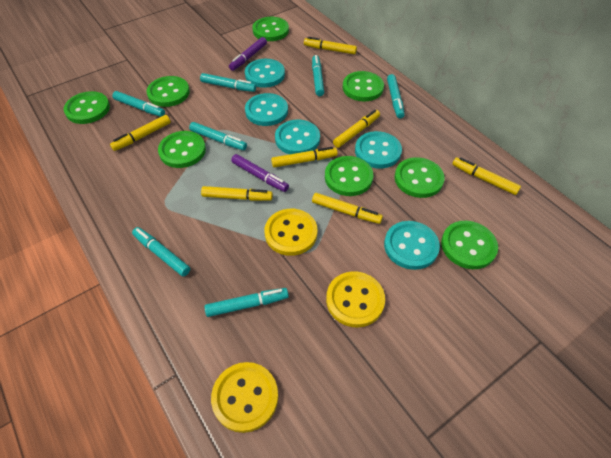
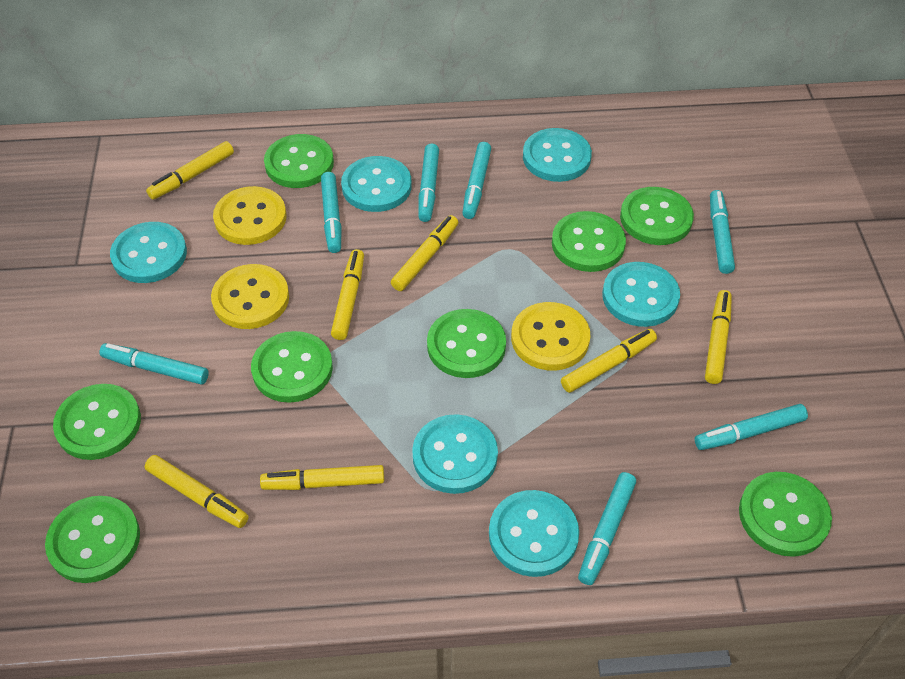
purple marker: [229,37,267,71] [231,154,289,192] = 2 -> none = 0
turquoise button: [245,59,285,88] [245,93,288,126] [275,120,320,154] [355,131,402,169] [384,221,440,270] = 5 -> [110,222,187,283] [341,156,412,212] [412,414,498,494] [489,490,579,577] [523,128,592,182] [602,262,680,327] = 6

